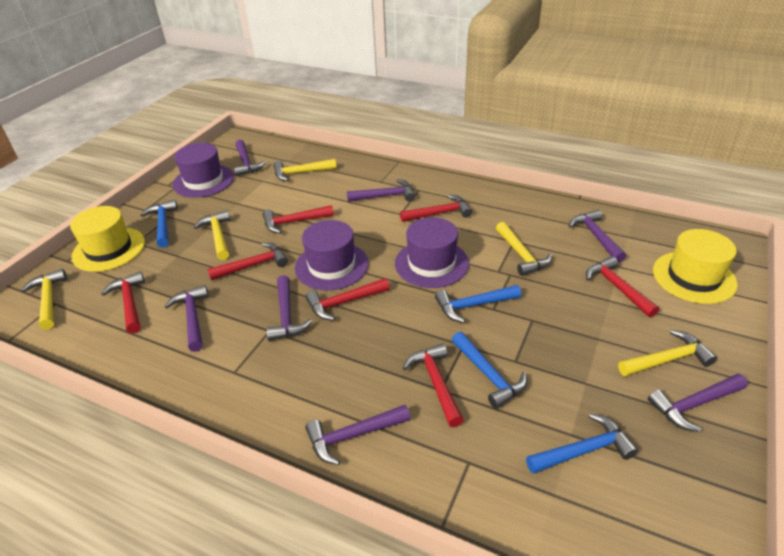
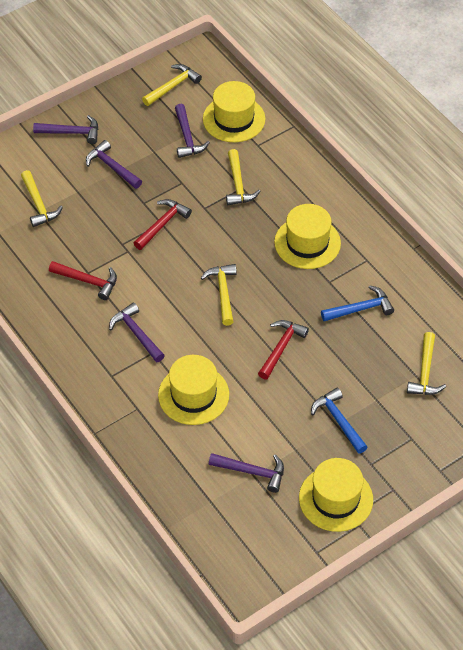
blue hammer: [141,200,178,248] [435,285,521,323] [452,332,527,409] [526,413,638,474] = 4 -> [311,388,368,454] [321,285,394,321] = 2
purple hammer: [165,285,209,352] [234,139,266,176] [266,275,312,341] [305,405,411,465] [347,179,415,202] [569,210,626,262] [648,374,748,432] = 7 -> [33,115,98,144] [86,140,142,189] [109,303,165,362] [175,104,210,158] [209,453,284,493] = 5
purple hat: [172,143,234,198] [295,220,369,290] [395,217,469,288] = 3 -> none = 0
red hammer: [101,271,145,334] [207,243,288,280] [263,205,334,233] [305,278,390,321] [400,195,472,222] [403,343,464,427] [586,256,659,318] = 7 -> [49,261,117,300] [134,199,192,250] [258,320,309,379] = 3
yellow hat: [70,206,145,272] [653,229,738,304] = 2 -> [158,355,229,425] [203,81,265,142] [274,204,341,269] [299,458,373,532] = 4

